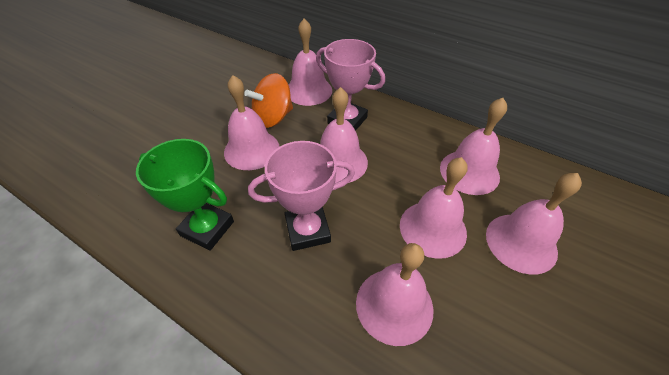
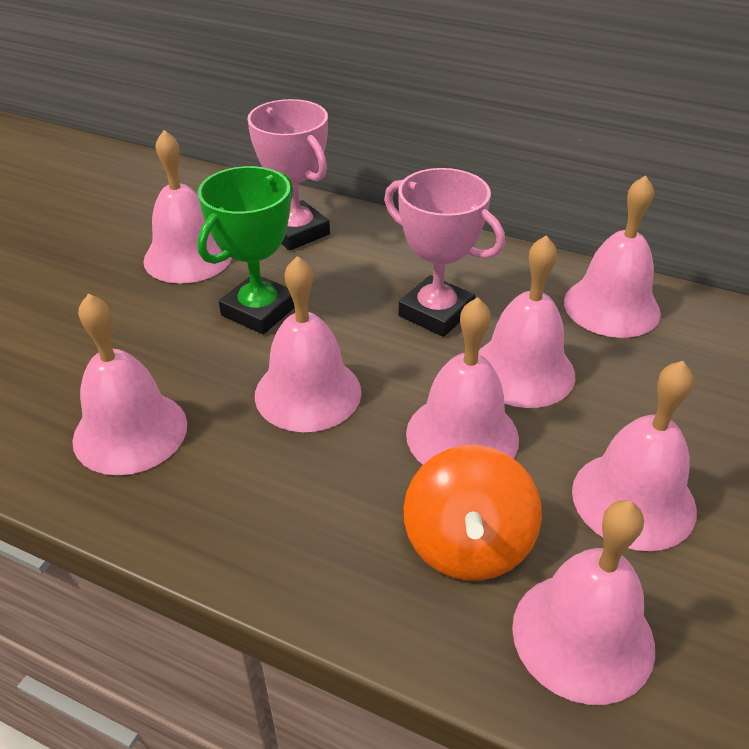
pink bell: [224,75,279,170] [289,18,332,106] [320,87,368,183] [356,243,434,346] [400,157,468,259] [440,98,507,195] [486,173,582,275] = 7 -> [72,294,187,475] [143,130,232,284] [255,256,361,432] [406,297,519,465] [478,235,575,408] [512,500,655,705] [564,175,661,338] [572,361,697,551] = 8

